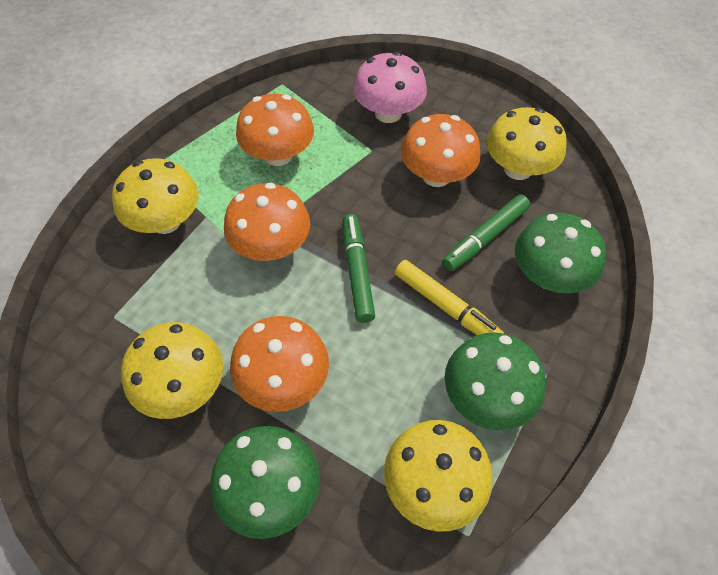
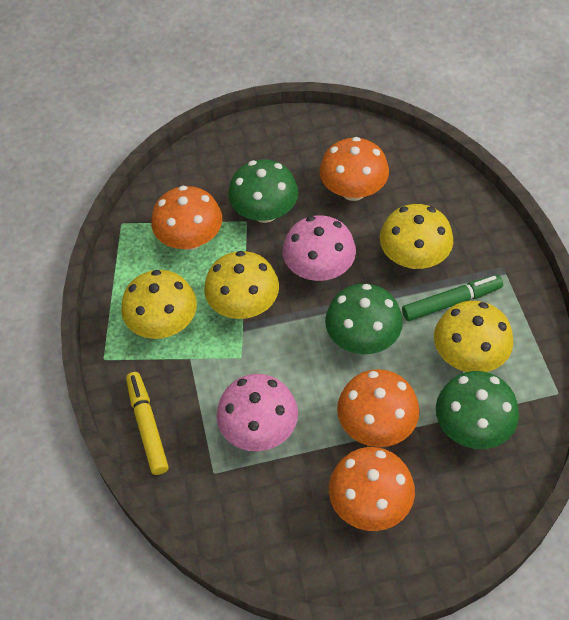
green marker: [342,214,375,323] [442,194,530,271] = 2 -> [402,275,503,321] = 1
pink mushroom: [353,52,427,123] = 1 -> [216,374,298,451] [283,215,356,281] = 2

